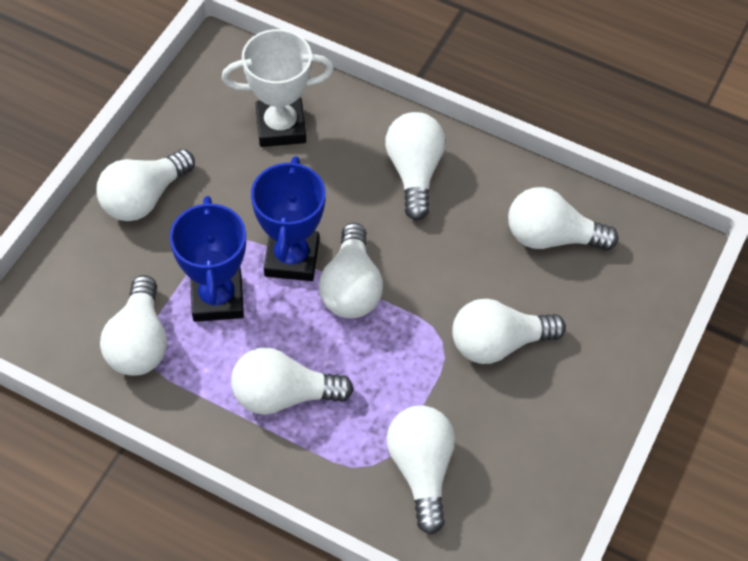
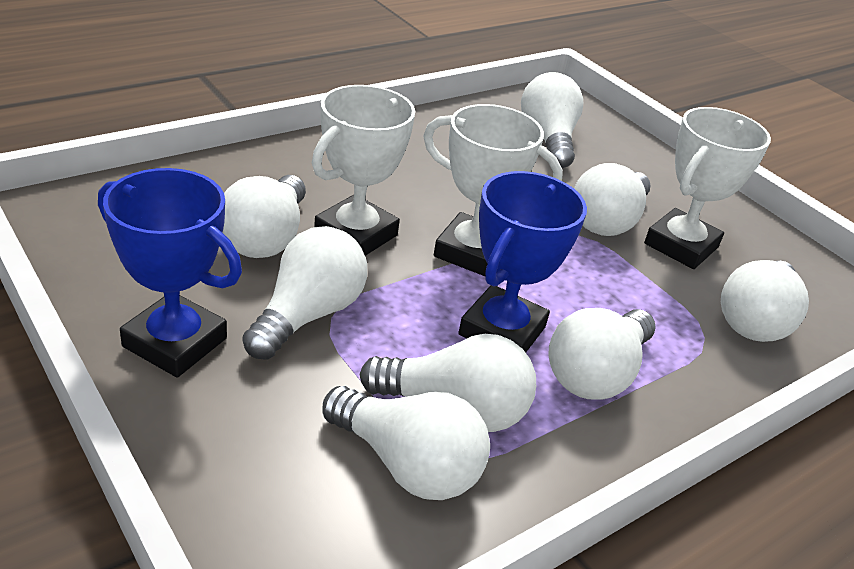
white trophy: [222,29,334,147] = 1 -> [312,85,415,256] [423,104,563,276] [644,107,771,269] = 3

